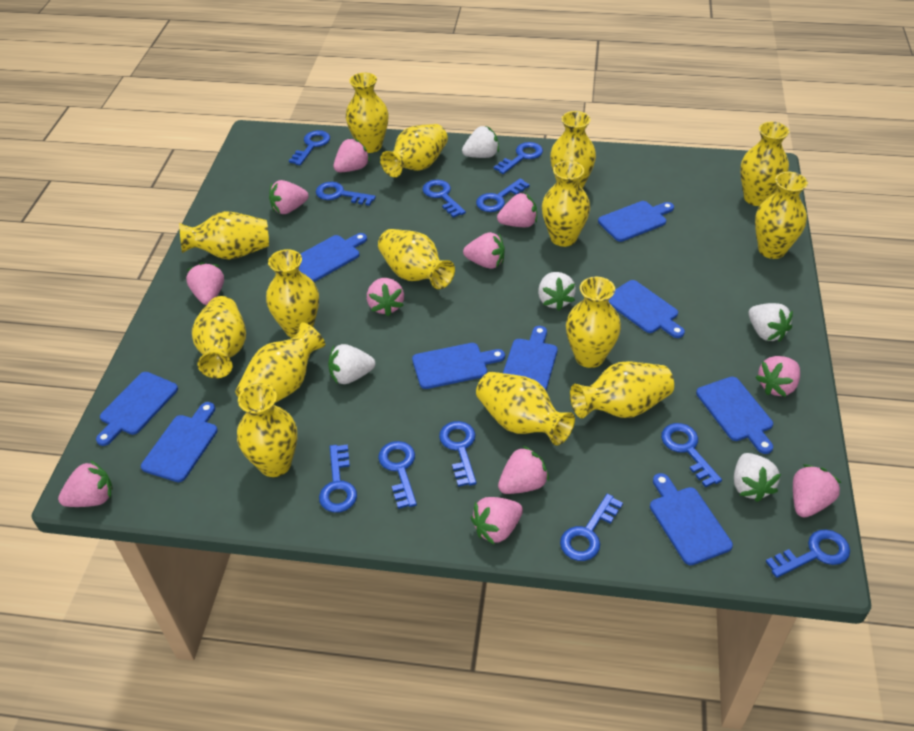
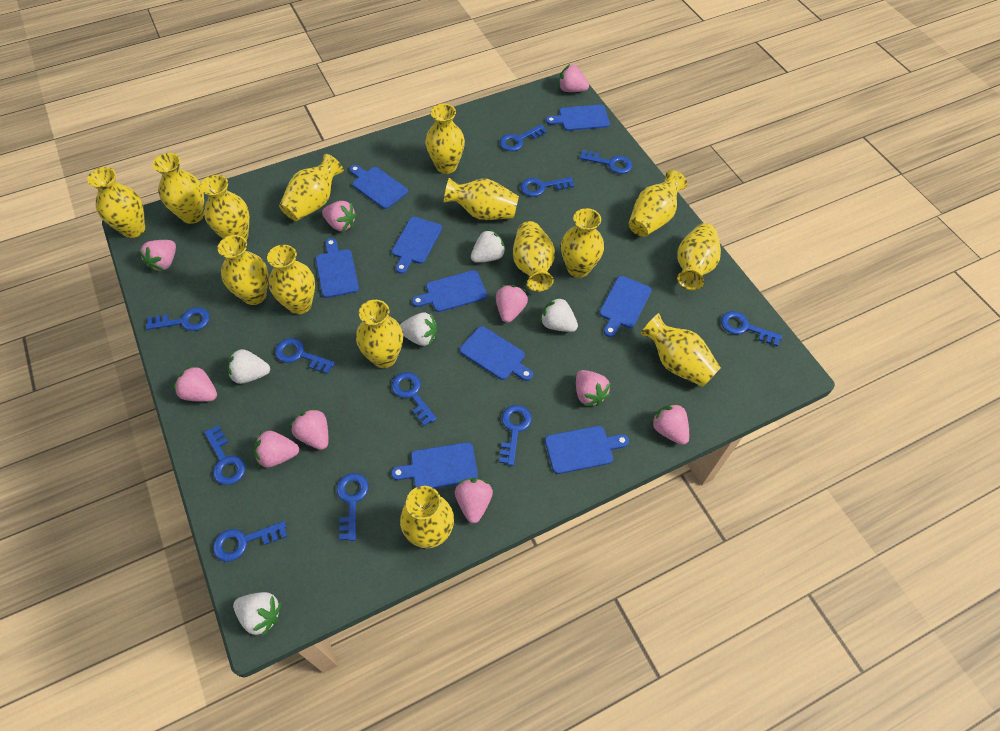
pink strawberry: [58,460,113,507] [186,262,224,305] [269,180,309,214] [333,138,370,172] [367,278,404,316] [463,232,505,269] [471,497,523,544] [497,193,537,227] [498,446,549,494] [755,356,800,397] [793,464,841,518] = 11 -> [139,240,176,272] [174,365,217,402] [254,431,299,467] [291,408,328,450] [322,201,357,232] [455,478,493,523] [496,285,528,323] [559,64,589,92] [576,370,611,406] [651,403,689,445] = 10

